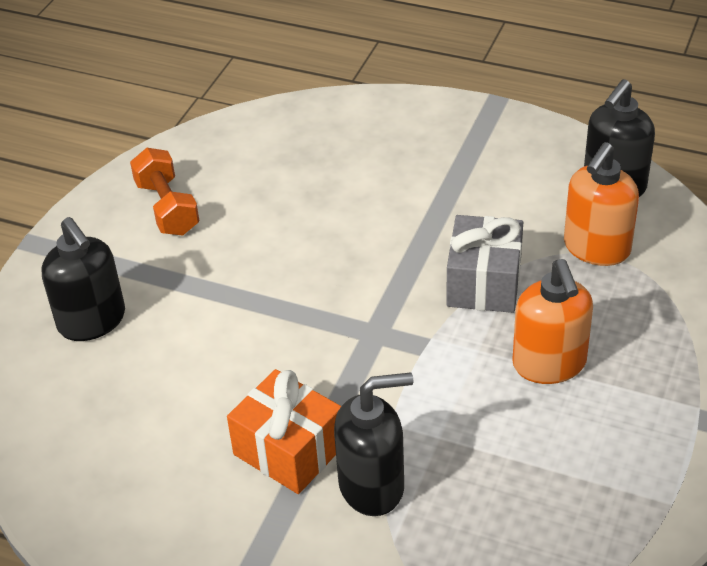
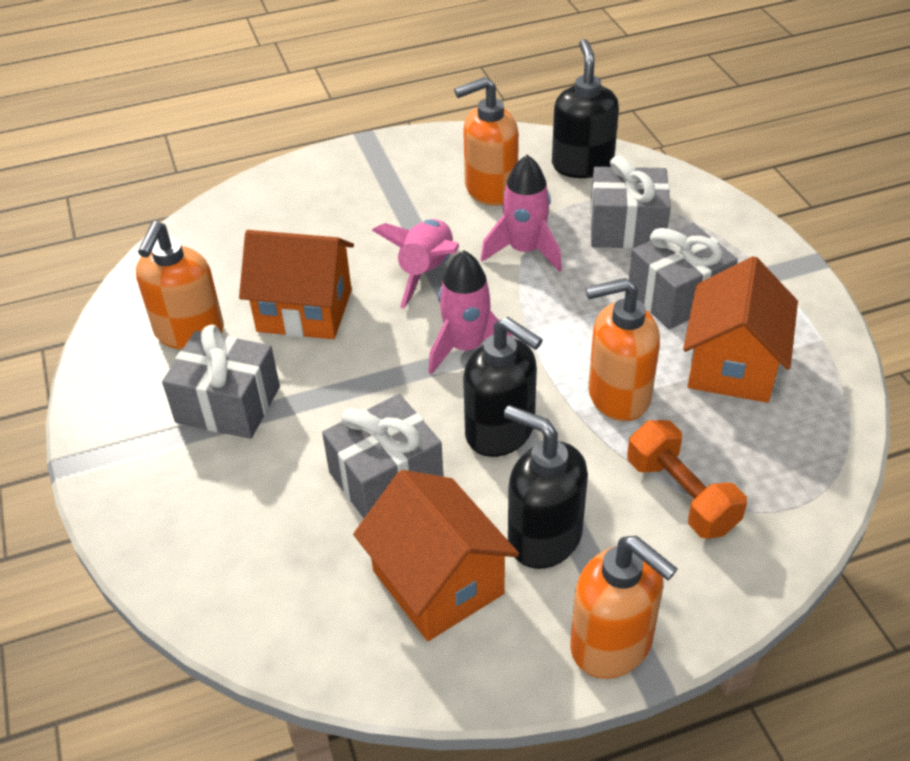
grey gift: [446,215,523,313] = 1 -> [162,324,280,439] [322,394,444,518] [590,156,671,249] [629,223,738,329] = 4
orange gift: [227,369,341,494] = 1 -> none = 0
orange house: none = 0 -> [239,230,354,339] [353,470,519,641] [683,256,798,403] = 3
orange soap dispenser: [512,259,593,384] [564,142,639,266] = 2 -> [136,221,224,350] [454,77,519,206] [570,536,678,679] [586,278,660,421] = 4
pink rocket: none = 0 -> [372,219,459,309] [429,250,513,375] [481,155,562,272] = 3

